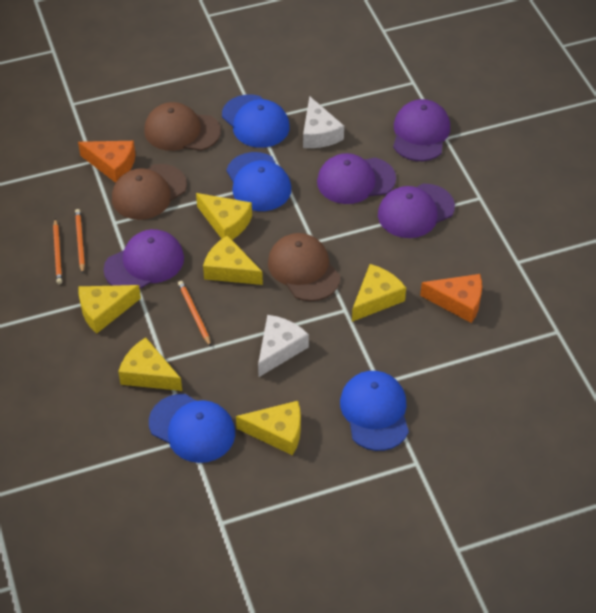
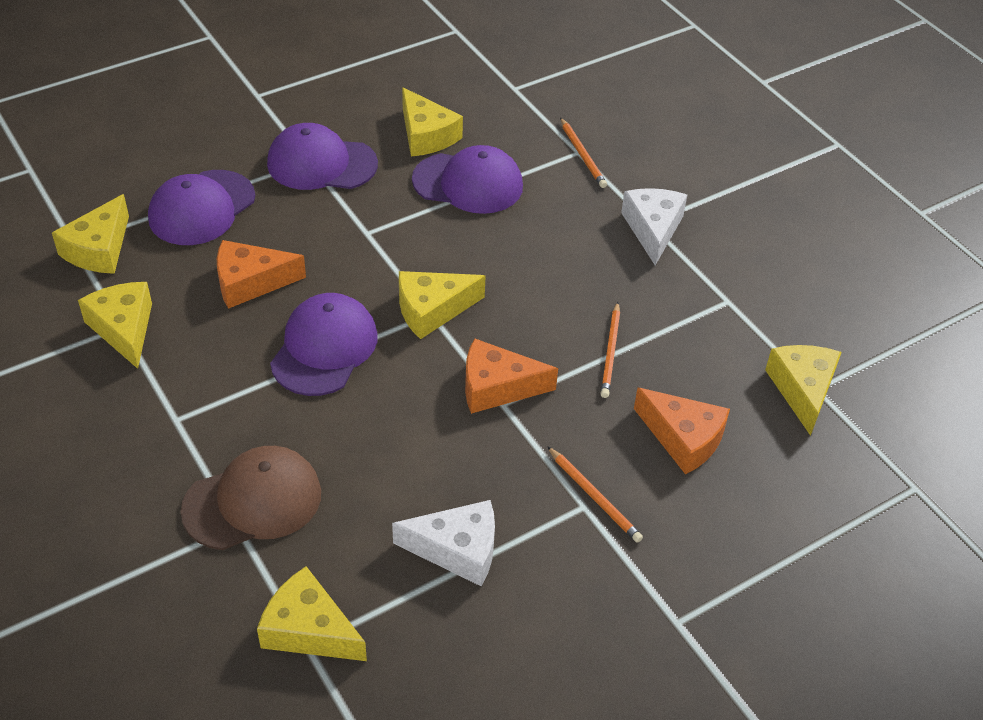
blue cap: [149,394,235,463] [222,94,290,148] [227,152,291,211] [340,371,409,451] = 4 -> none = 0
brown cap: [112,164,187,220] [144,102,221,151] [268,233,340,301] = 3 -> [181,446,321,550] = 1
orange cheese: [78,141,136,183] [420,274,482,323] = 2 -> [217,240,306,309] [465,338,558,414] [634,388,730,475] = 3

